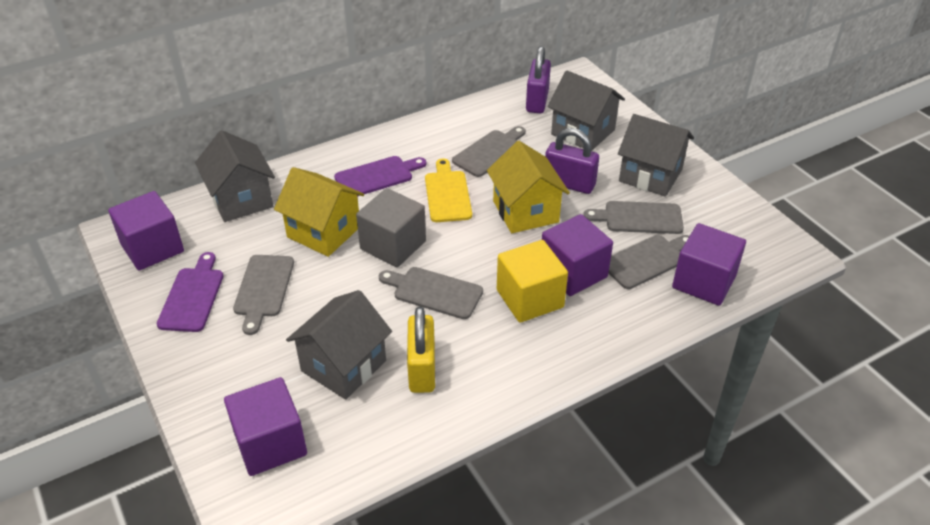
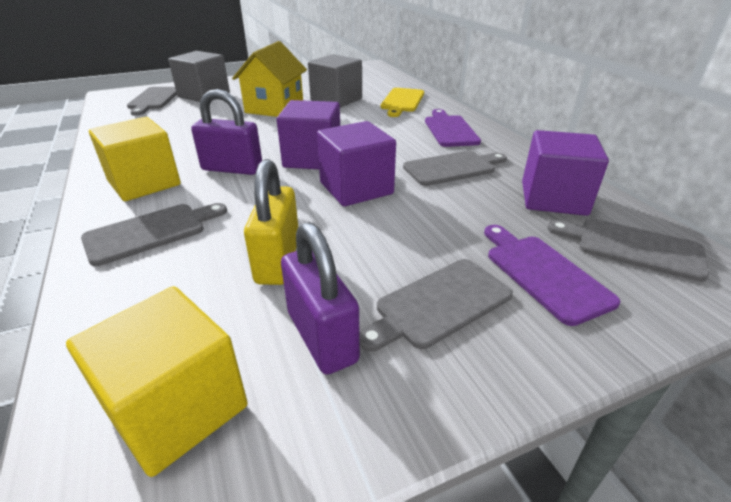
grey cube: [356,188,426,267] = 1 -> [168,51,230,102] [308,54,362,108] = 2
grey house: [195,130,275,222] [286,290,392,400] [548,70,625,151] [618,114,694,197] = 4 -> none = 0
purple cube: [108,191,184,271] [224,377,307,476] [542,214,613,296] [672,223,746,306] = 4 -> [277,100,340,169] [317,121,396,206] [522,130,609,216] = 3
yellow cube: [497,240,568,323] = 1 -> [66,286,248,477] [89,117,181,201] = 2
yellow house: [274,167,364,257] [487,141,570,233] = 2 -> [232,41,307,117] = 1

